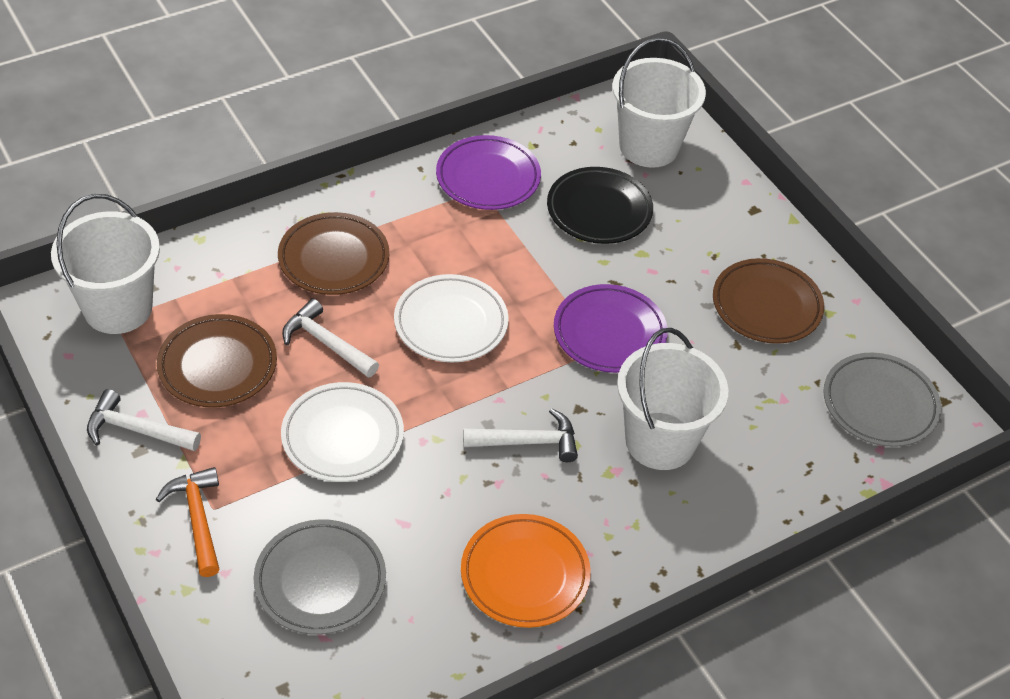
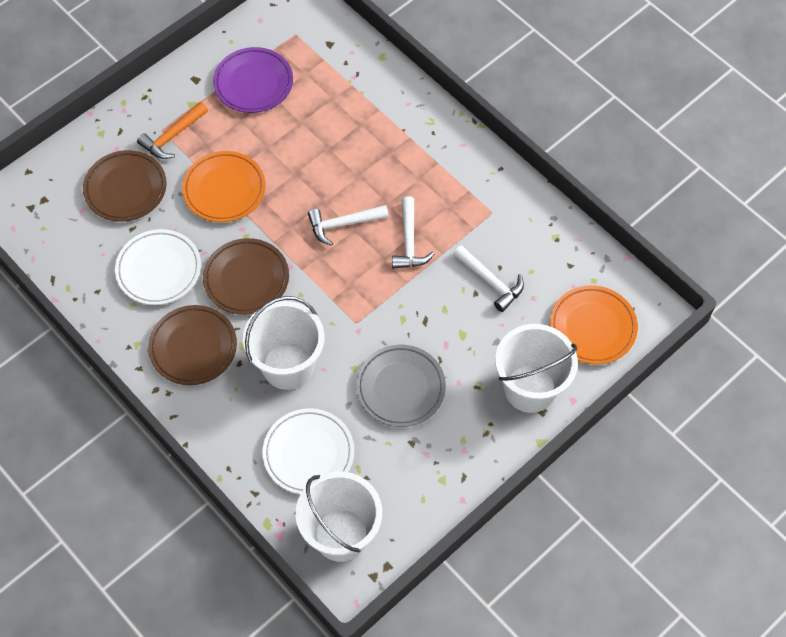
black plate: [547,167,653,244] = 1 -> none = 0
grey plate: [254,519,386,635] [823,353,941,447] = 2 -> [356,345,446,427] = 1
orange plate: [461,514,591,628] = 1 -> [182,151,266,222] [550,285,638,364] = 2
purple plate: [436,135,541,210] [554,284,668,373] = 2 -> [213,47,293,113] = 1

